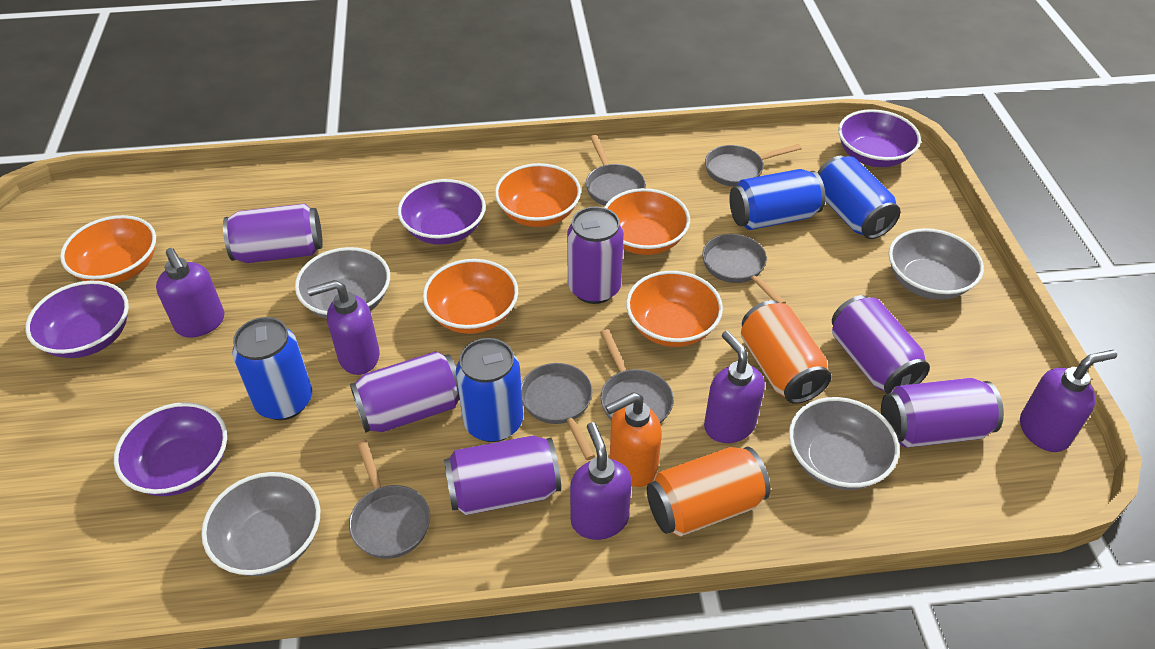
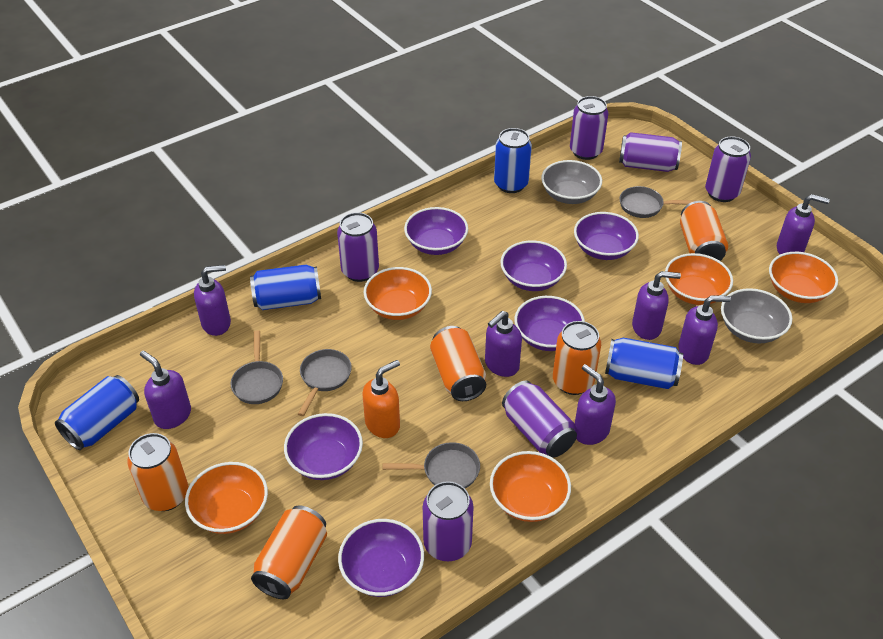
grey bowl: [201,472,320,576] [295,247,390,319] [789,397,899,490] [889,228,984,300] = 4 -> [541,160,602,204] [721,288,792,343] = 2
grey pan: [349,439,430,559] [521,363,595,460] [586,135,645,206] [600,329,674,424] [702,234,786,304] [705,144,802,187] = 6 -> [230,330,283,404] [298,349,352,416] [383,442,480,488] [619,186,697,218] = 4
orange can: [647,447,770,537] [741,300,831,404] = 2 -> [127,433,188,511] [251,505,327,599] [430,326,486,401] [553,321,601,395] [680,201,728,261] = 5
purple bowl: [25,281,129,358] [114,402,227,496] [398,179,486,245] [838,109,921,167] = 4 -> [284,413,363,480] [338,519,424,597] [404,207,468,255] [500,241,567,291] [515,296,585,351] [574,212,639,260] = 6
purple soap dispenser: [156,248,224,338] [307,280,380,375] [570,422,632,540] [704,331,765,443] [1020,350,1117,452] = 5 -> [140,351,191,429] [194,265,231,336] [485,311,522,377] [575,364,616,445] [632,271,681,340] [678,295,731,365] [777,194,830,254] = 7

